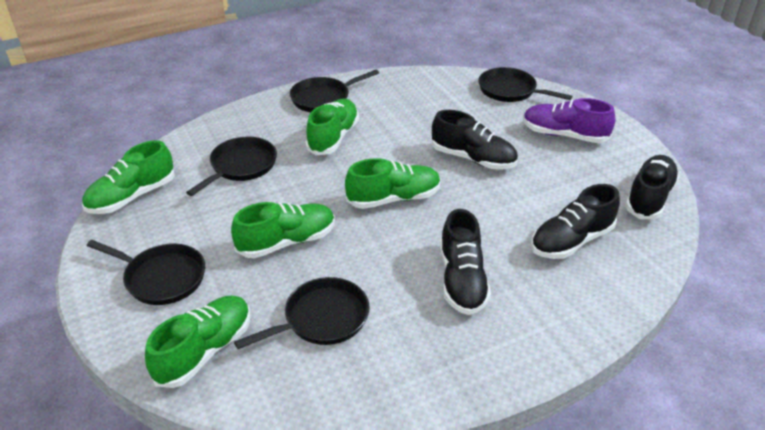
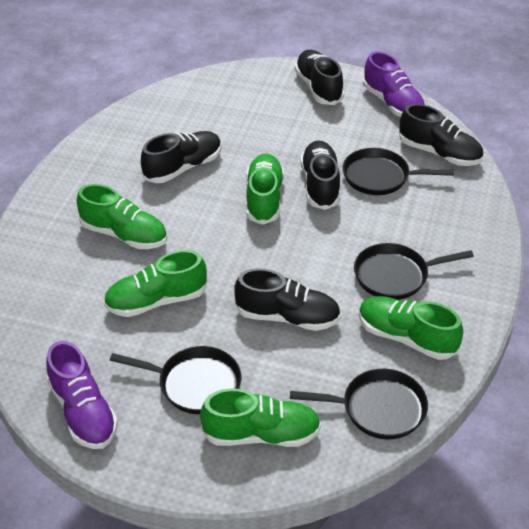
black pan: [87,240,205,305] [186,137,277,196] [234,277,370,349] [290,70,379,112] [478,67,572,102] = 5 -> [110,346,241,414] [290,369,428,439] [343,148,454,195] [354,243,474,300] = 4
black shoe: [432,110,518,170] [440,209,491,315] [531,184,620,259] [625,155,679,219] = 4 -> [141,131,222,183] [234,268,341,331] [295,50,344,105] [301,141,340,210] [399,104,483,166] = 5
purple shoe: [523,98,615,143] = 1 -> [46,341,118,449] [363,51,426,117] = 2

